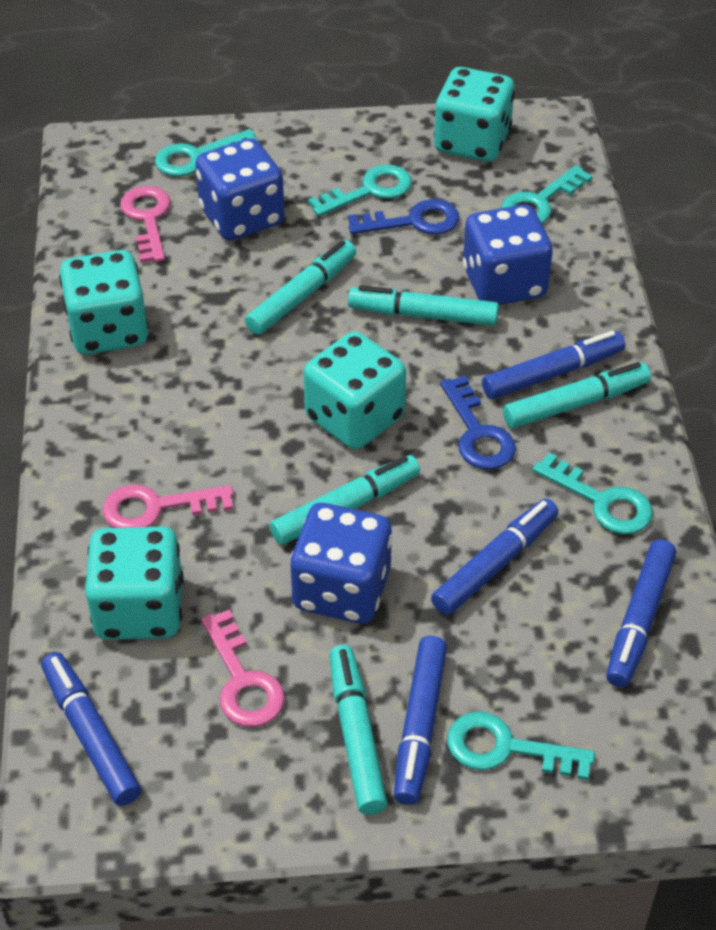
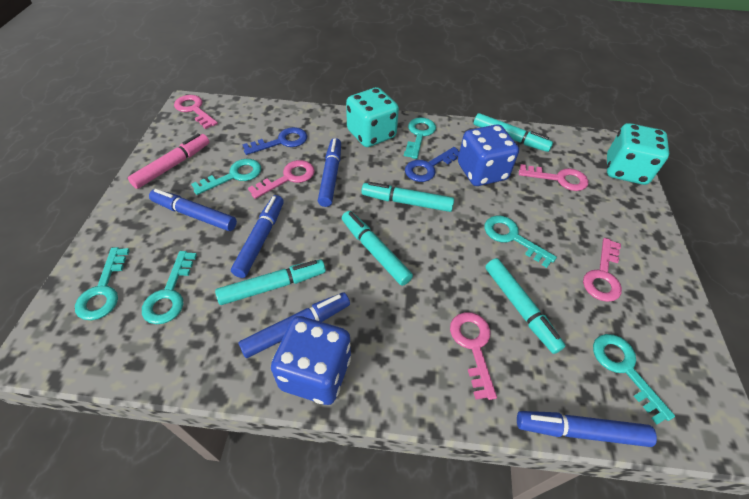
blue dice: [195,138,285,241] [290,503,392,624] [463,205,553,305] = 3 -> [271,316,351,405] [458,124,519,186] = 2
pink key: [102,484,234,528] [120,186,171,263] [201,610,285,727] = 3 -> [174,95,218,129] [248,160,315,199] [450,312,497,400] [519,164,588,191] [583,238,622,302] = 5
pink marker: none = 0 -> [128,133,209,189] = 1
turquoise dice: [59,250,149,354] [85,527,183,640] [303,331,406,449] [434,67,515,162] = 4 -> [346,87,399,147] [607,123,669,185] = 2
turquoise key: [155,129,259,177] [308,164,412,216] [447,711,595,780] [501,165,593,223] [533,452,653,534] = 5 -> [75,247,130,320] [142,251,197,324] [191,159,261,195] [404,117,436,159] [484,216,557,268] [593,334,675,425] = 6

